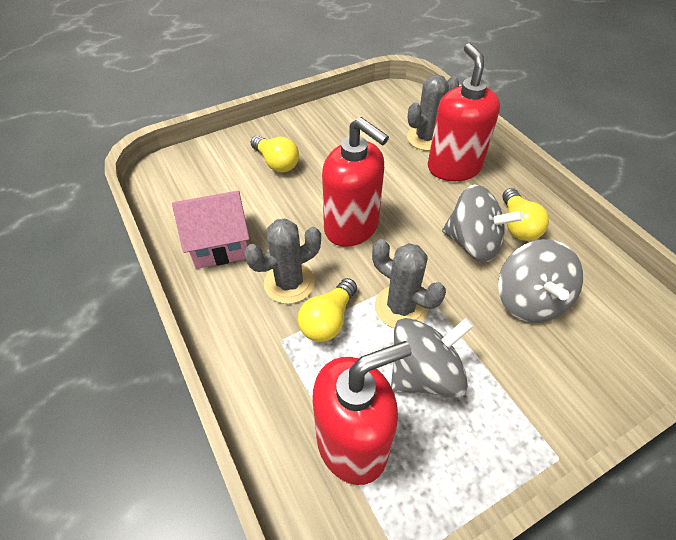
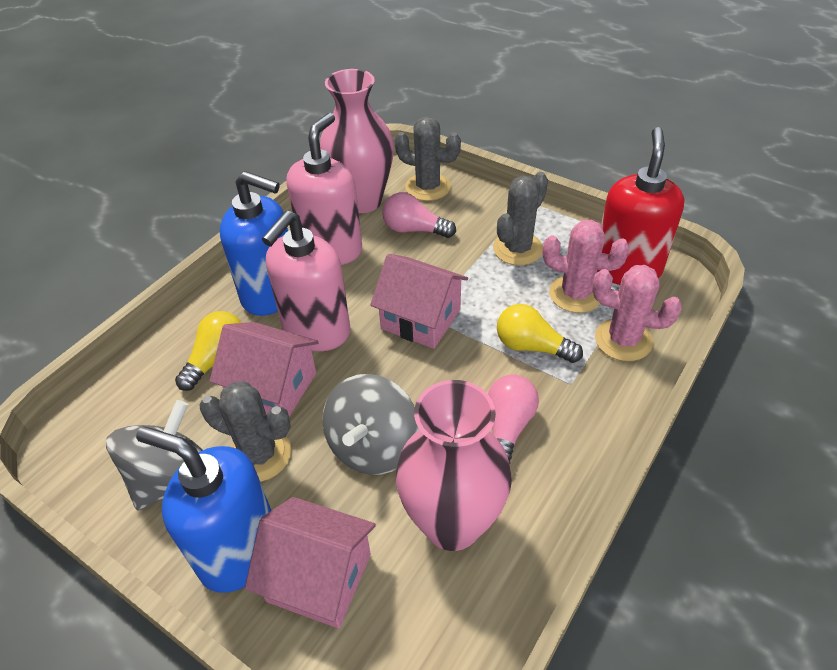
blue soap dispenser: none = 0 -> [136,427,271,593] [220,171,288,316] = 2
grey spinning top: [391,318,474,398] [442,185,524,262] [498,239,583,323] = 3 -> [106,400,203,511] [322,374,419,475] = 2
pink cactus: none = 0 -> [543,220,630,313] [592,265,682,361] = 2
pink house: [172,191,250,269] = 1 -> [210,322,319,417] [245,497,376,629] [370,254,468,349] = 3
pink light bulb: none = 0 -> [382,192,456,238] [488,374,539,464] = 2
pink soap dispenser: none = 0 -> [262,211,350,351] [286,113,362,265] = 2
pink vase: none = 0 -> [320,69,394,213] [396,380,512,551] = 2
red soap dispenser: [312,341,412,485] [322,117,389,247] [428,43,500,181] = 3 -> [597,127,685,285] = 1
yellow light bulb: [251,135,299,172] [298,278,357,342] [502,188,549,241] = 3 -> [175,311,242,391] [497,304,583,363] = 2

